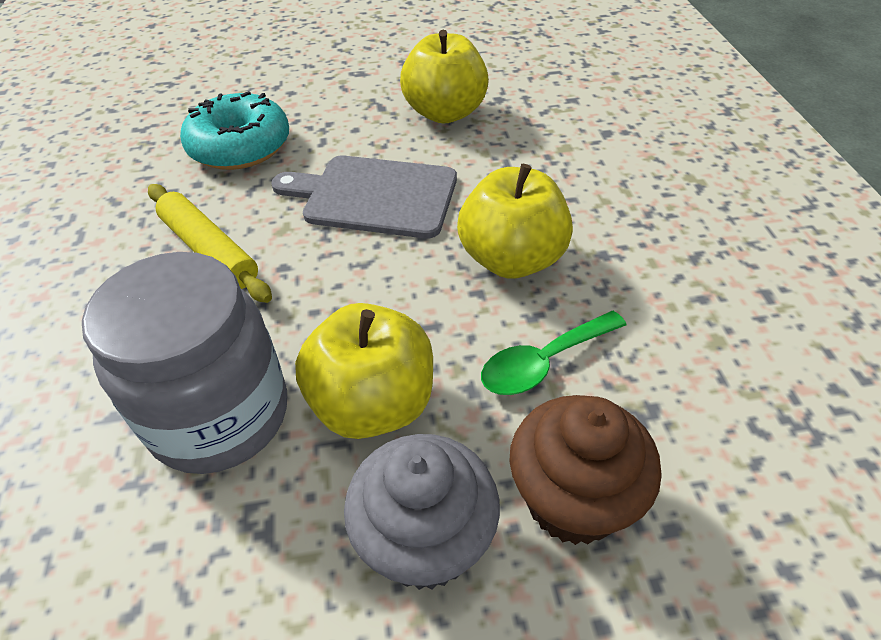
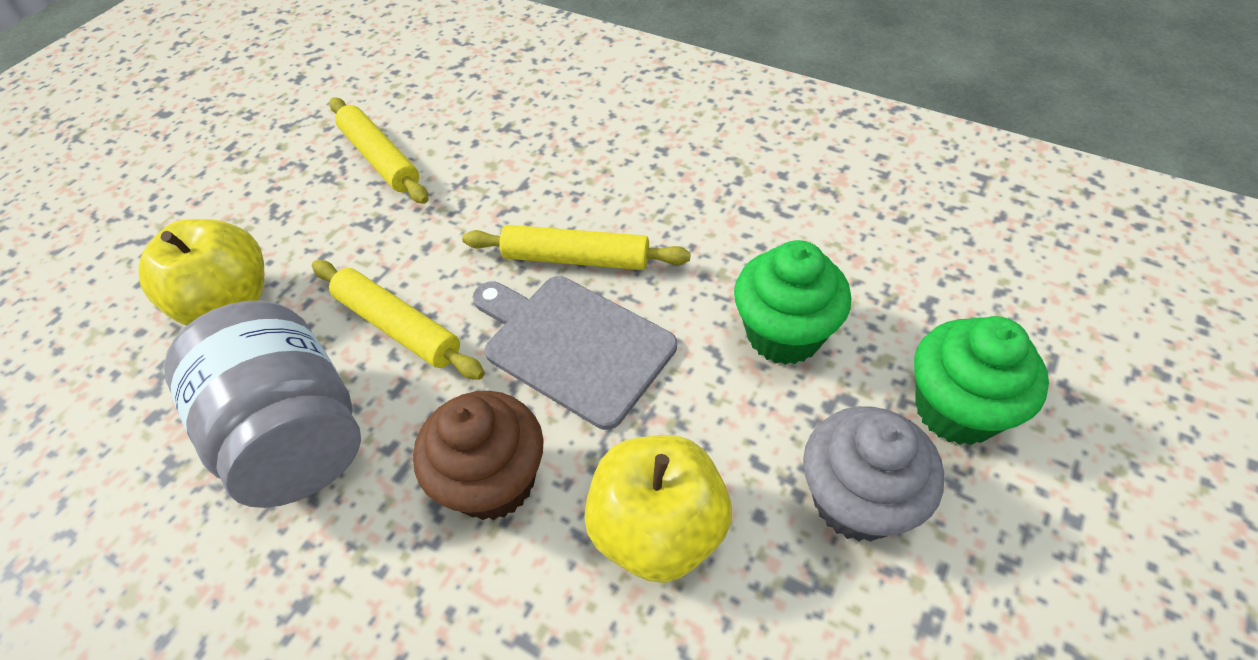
green cupcake: none = 0 -> [734,240,851,365] [914,316,1049,445] = 2
green spoon: [481,311,627,395] = 1 -> none = 0
turquoise donut: [180,91,289,170] = 1 -> none = 0
yellow apple: [295,303,433,439] [400,30,489,124] [457,164,573,279] = 3 -> [138,219,264,326] [584,435,732,583] = 2
yellow rolling pin: [148,184,272,303] = 1 -> [312,260,485,380] [329,97,428,204] [462,225,691,270] = 3

